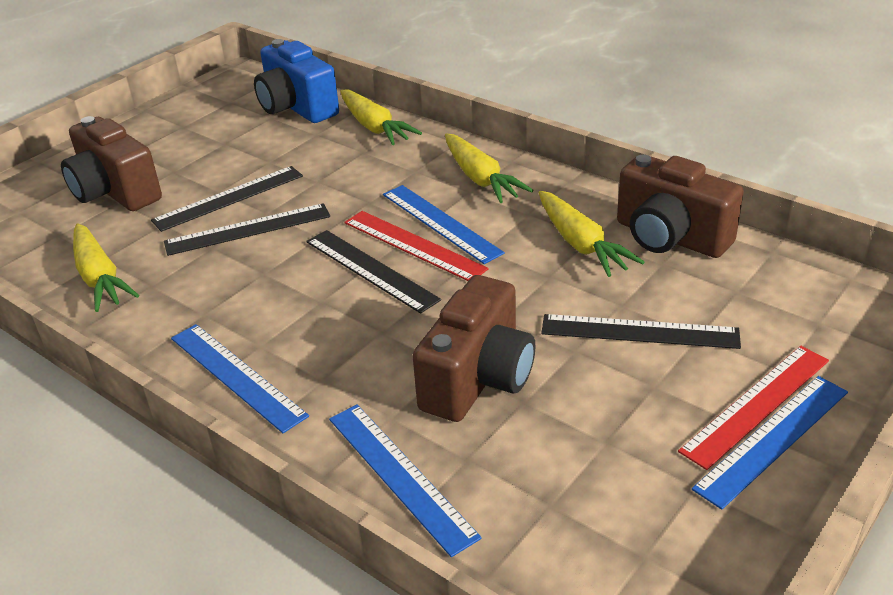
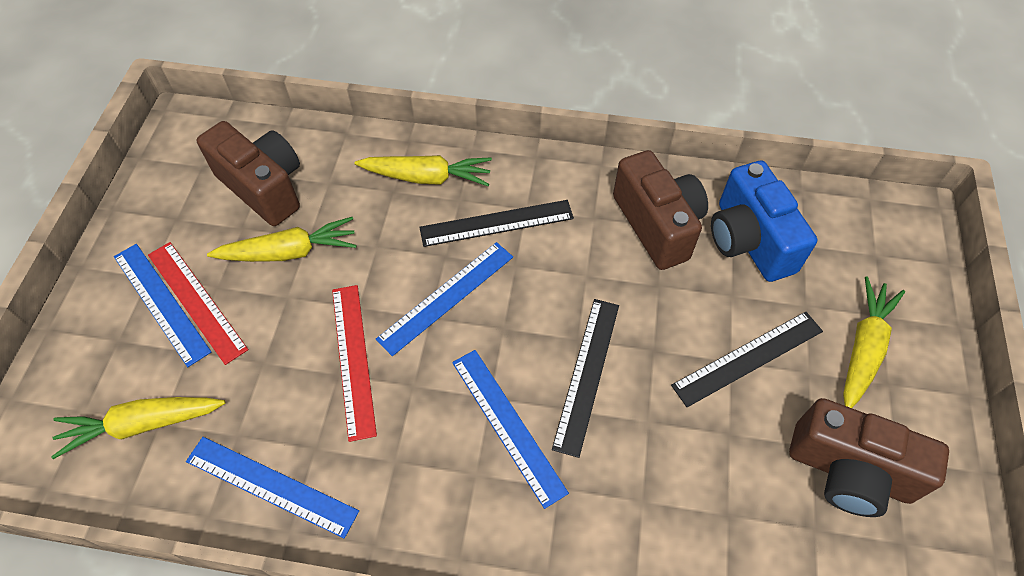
black ruler: [151,166,303,232] [164,203,330,256] [306,230,441,314] [541,314,741,349] = 4 -> [419,200,574,247] [552,299,619,458] [671,312,823,407] = 3

